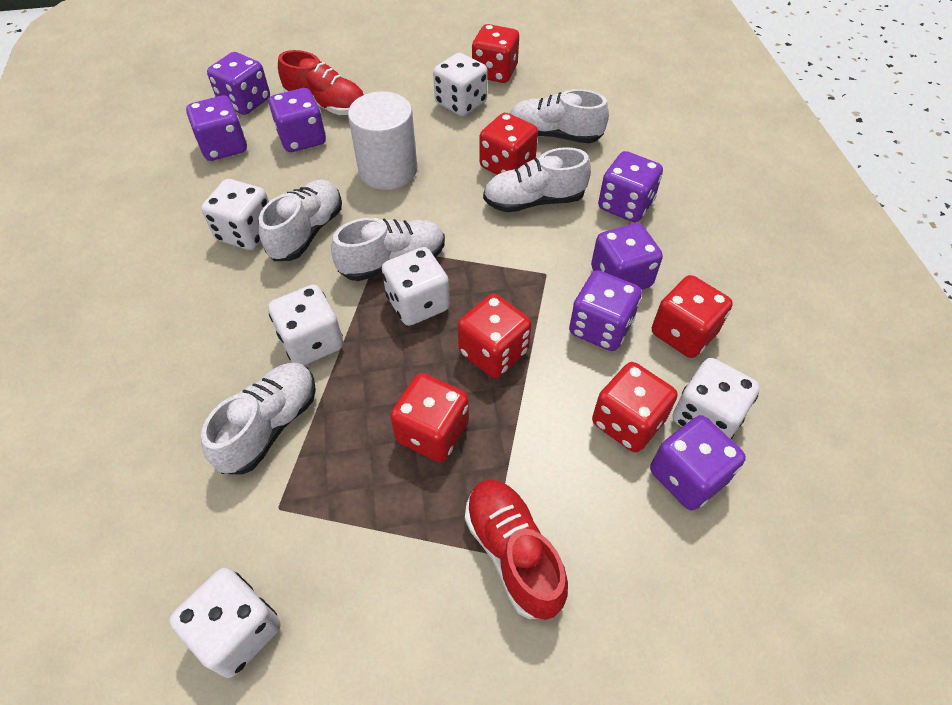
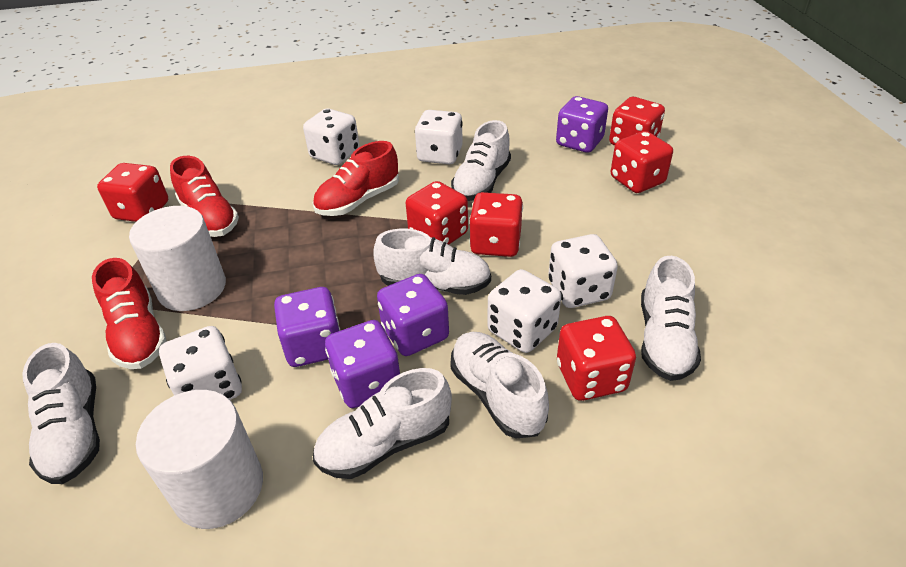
purple dice: [186,96,247,161] [207,52,270,115] [269,88,326,152] [569,270,642,351] [591,223,663,290] [598,151,663,222] [650,415,746,510] = 7 -> [274,287,341,367] [325,320,400,408] [377,274,449,356] [556,96,608,153] = 4
red shoe: [278,50,364,115] [465,479,568,620] = 2 -> [92,258,167,369] [170,156,239,237] [313,141,399,216] = 3
white cylinder: [348,92,417,190] = 1 -> [129,206,226,311] [136,390,263,529] = 2
white dice: [169,568,281,678] [201,179,269,250] [268,285,343,365] [382,247,450,326] [433,53,488,116] [672,358,760,440] = 6 -> [159,326,242,400] [303,108,359,165] [415,110,463,164] [487,269,561,353] [548,234,618,308] = 5
white shoe: [201,362,316,475] [259,180,342,261] [331,217,445,281] [483,147,591,212] [509,89,609,143] = 5 -> [22,343,100,484] [313,368,452,479] [373,229,491,295] [450,332,549,438] [451,120,511,201] [641,256,701,381] = 6

